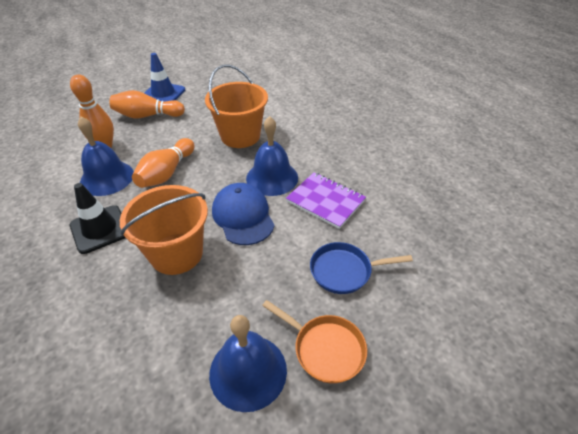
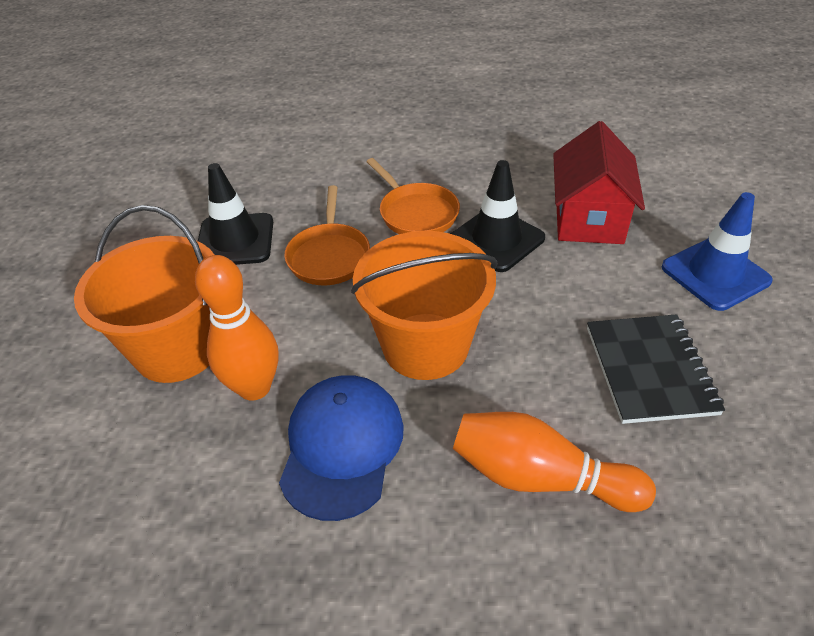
black notebook: none = 0 -> [587,314,725,424] = 1
black traffic cone: [70,183,125,254] = 1 -> [198,163,273,265] [451,160,545,272] = 2
blue bell: [78,117,134,196] [209,315,287,412] [246,116,298,196] = 3 -> none = 0
blue pan: [310,242,413,294] = 1 -> none = 0
orange bowling pin: [70,74,114,148] [109,90,185,118] [132,138,195,188] = 3 -> [195,255,278,401] [453,412,656,512] = 2
orange pan: [262,300,367,384] = 1 -> [284,185,370,285] [366,158,460,234] = 2
purple notebook: [286,172,366,229] = 1 -> none = 0
red house: none = 0 -> [553,121,645,244] = 1

